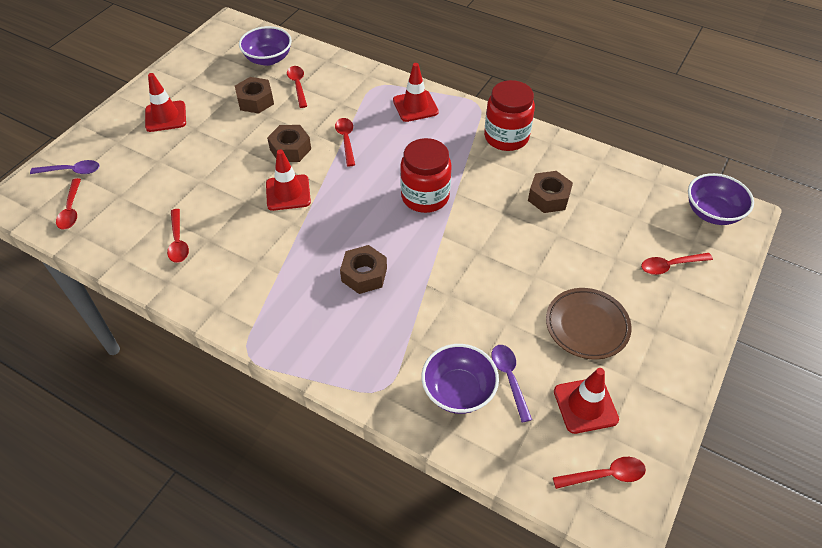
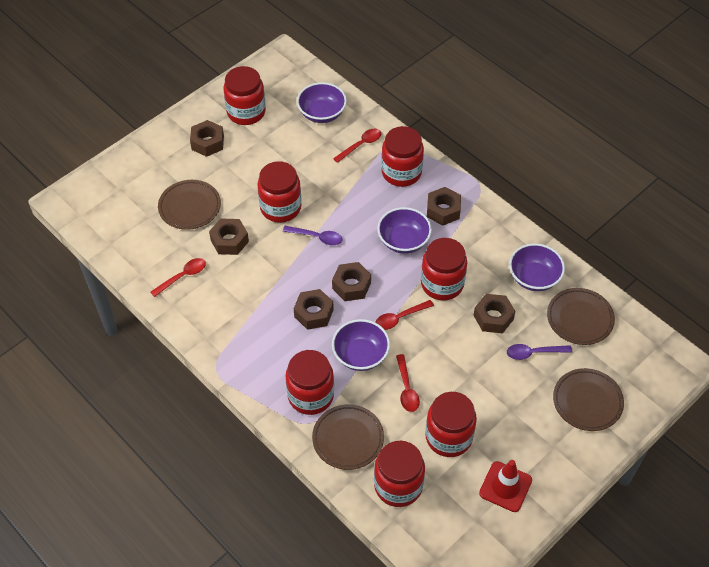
brown nut: [235,77,274,114] [267,125,311,162] [340,245,387,294] [528,171,573,213] = 4 -> [190,120,224,157] [209,218,249,255] [294,289,334,330] [332,262,371,301] [427,187,461,226] [473,294,515,333] = 6
brown plate: [546,288,631,360] = 1 -> [158,180,221,230] [312,404,384,470] [547,288,615,345] [553,368,624,431] = 4
purple bowl: [239,26,292,66] [422,344,499,414] [688,173,754,225] = 3 -> [297,82,347,123] [332,319,390,371] [377,207,432,254] [509,243,565,291] = 4
red jar: [400,138,452,213] [484,80,535,151] = 2 -> [224,66,266,125] [257,161,301,223] [286,350,334,415] [374,441,425,507] [381,126,424,187] [421,238,467,300] [425,392,477,457] = 7
red spoon: [56,178,81,230] [167,209,189,263] [287,66,307,108] [335,118,355,166] [553,457,646,489] [641,253,713,275] = 6 -> [151,258,206,297] [333,129,381,163] [375,300,434,330] [396,354,420,412] = 4
red traffic cone: [145,73,186,132] [266,150,311,211] [393,63,439,122] [554,368,619,434] = 4 -> [479,460,532,512] = 1

